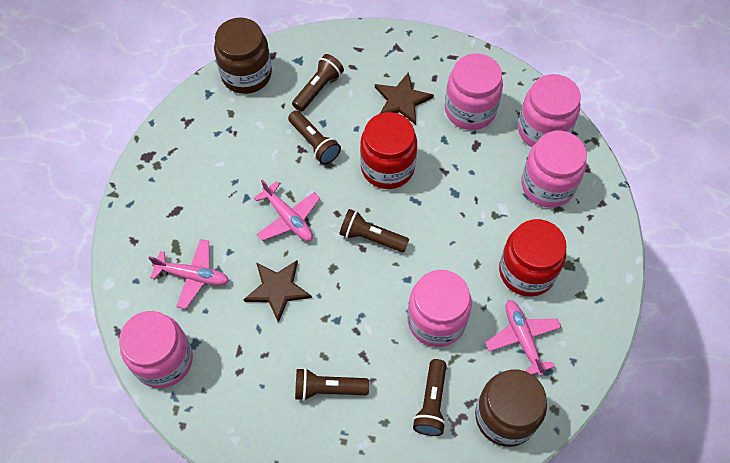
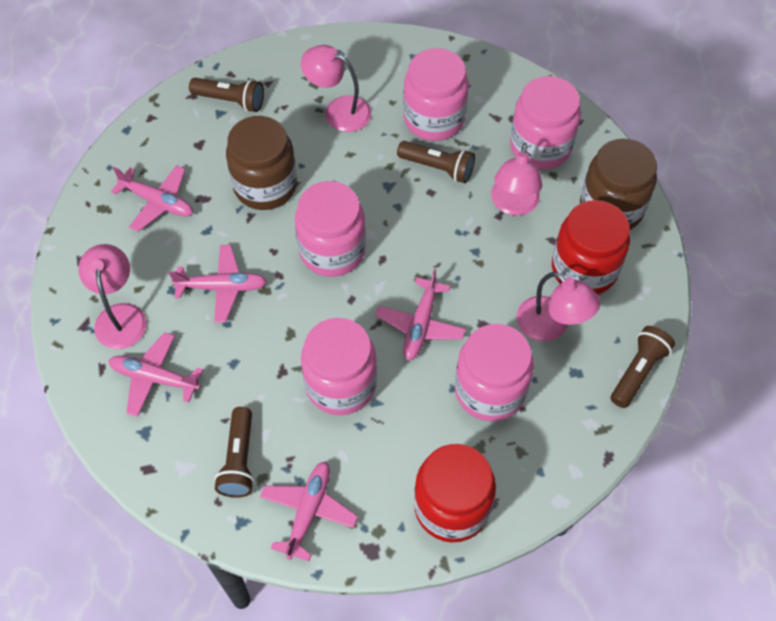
brown flashlight: [288,110,341,165] [292,54,344,112] [295,368,369,401] [339,209,409,252] [413,359,446,436] = 5 -> [189,78,264,112] [214,407,254,498] [397,141,475,183] [611,326,675,408] = 4
brown star: [243,260,312,323] [375,72,434,125] = 2 -> none = 0
pink lamp: none = 0 -> [78,244,147,349] [301,45,371,132] [491,143,542,216] [517,272,600,341] = 4
pink plane: [149,239,229,309] [254,179,320,241] [485,300,561,376] = 3 -> [108,332,203,417] [111,165,193,232] [169,245,267,323] [260,462,358,561] [375,269,466,360] = 5

